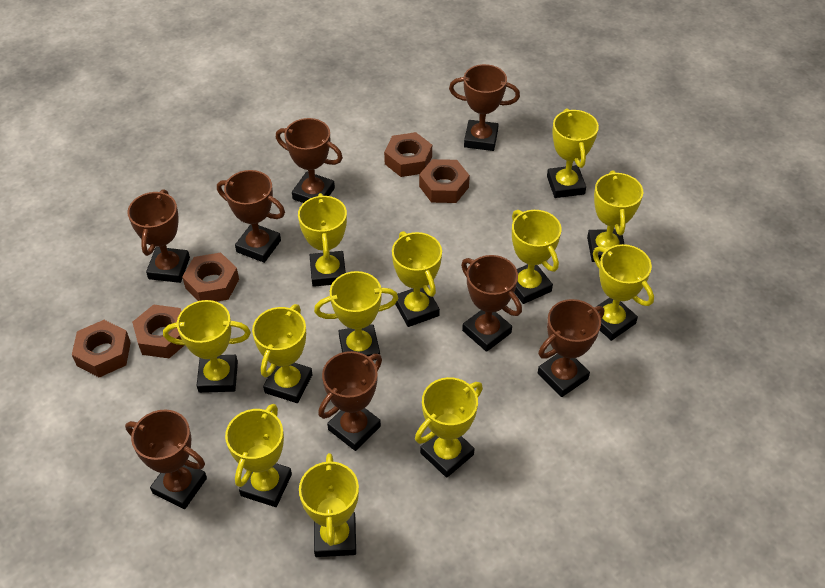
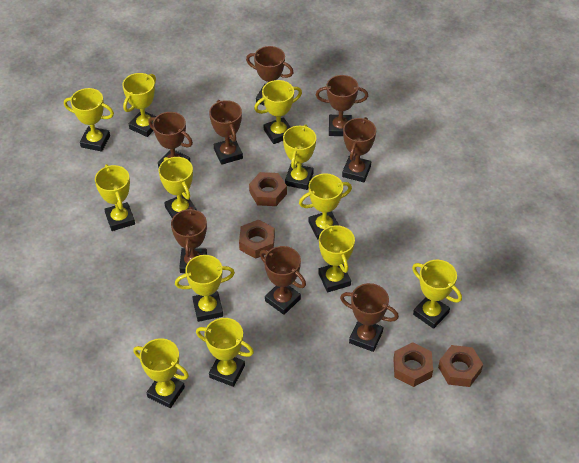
brown nut: [72,320,131,378] [132,304,185,358] [182,252,239,302] [384,132,432,177] [419,159,470,203] = 5 -> [239,220,275,259] [249,172,287,206] [393,342,433,387] [438,345,483,387] = 4

